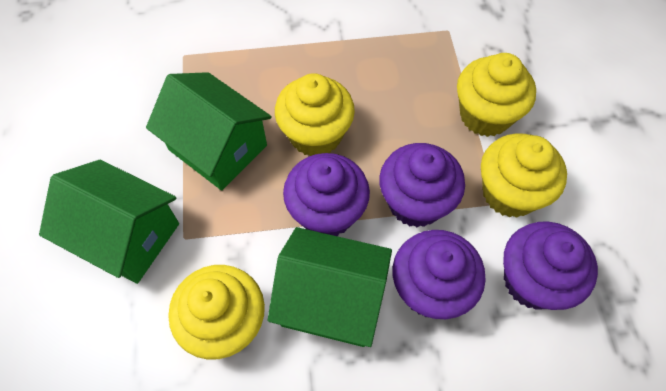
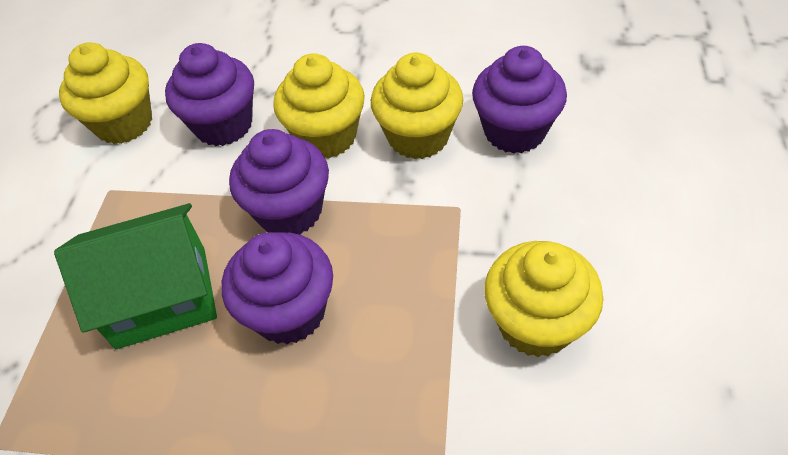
green house: [39,160,179,284] [146,72,272,190] [268,227,392,347] = 3 -> [54,203,217,349] = 1

